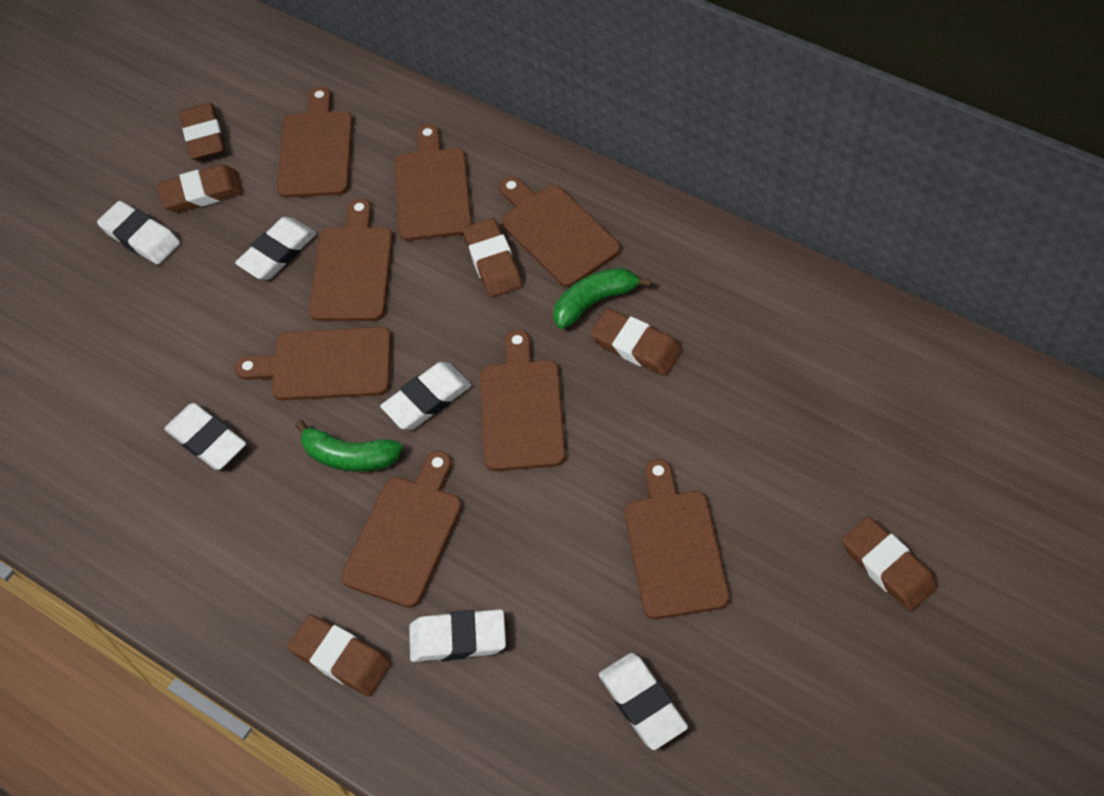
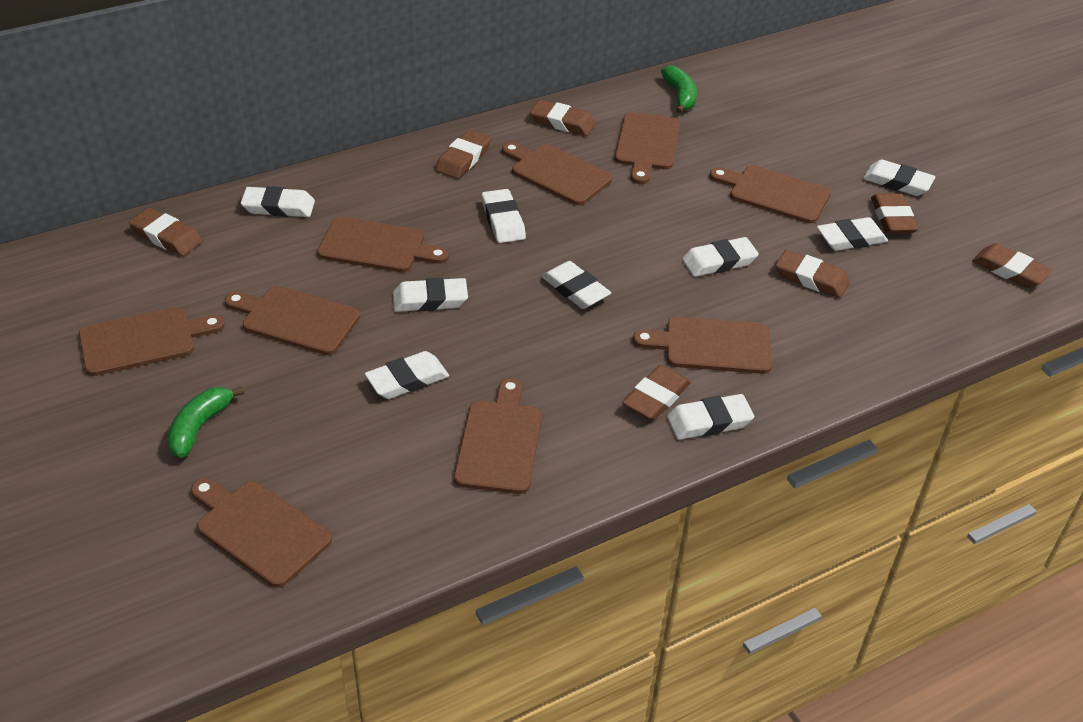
brown cutting board: [235,327,391,401] [277,87,353,198] [309,198,393,321] [341,451,462,608] [394,124,472,241] [480,330,566,471] [499,176,620,287] [624,459,729,619] = 8 -> [79,307,225,376] [191,478,332,588] [225,286,360,355] [317,217,449,272] [454,378,542,494] [502,142,612,205] [615,112,680,184] [633,317,772,374] [710,165,831,223] = 9
brown eraser: [157,165,243,212] [180,103,225,160] [287,614,391,697] [463,218,522,297] [590,308,682,376] [842,516,937,611] = 6 -> [129,208,203,256] [435,130,491,179] [530,100,596,136] [622,365,691,421] [776,249,850,298] [871,193,918,234] [972,243,1052,288] = 7
white eraser: [97,201,180,265] [164,403,246,470] [235,217,316,280] [380,362,471,430] [409,609,506,662] [599,653,688,750] = 6 -> [241,186,315,217] [365,351,449,399] [393,278,468,312] [482,189,526,243] [542,261,611,309] [667,394,754,440] [682,237,759,277] [817,217,888,251] [863,160,935,196] = 9

